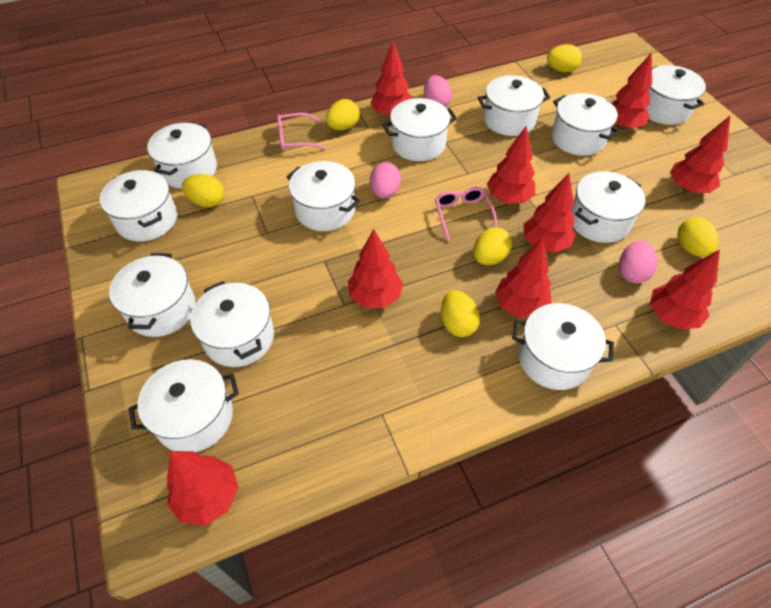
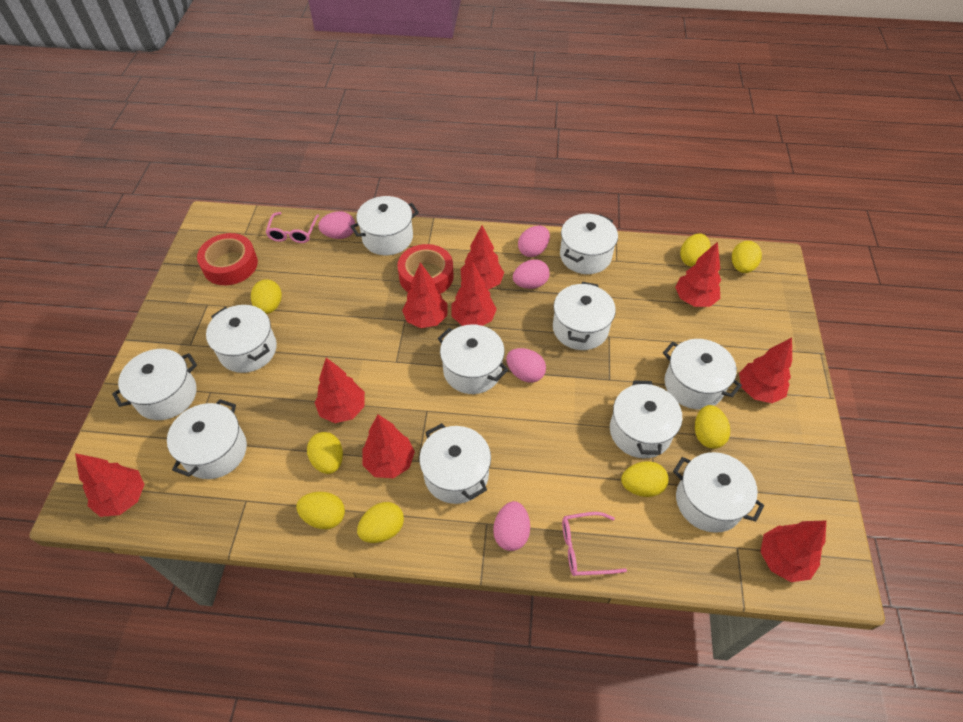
pink egg: [370,162,401,199] [424,75,452,106] [619,240,657,283] = 3 -> [318,211,355,239] [493,501,530,551] [506,348,546,383] [513,259,550,289] [518,226,550,257] = 5
red tape: none = 0 -> [197,233,258,285] [398,244,454,294] = 2
white pot: [100,170,177,242] [109,253,196,337] [129,359,239,452] [147,122,217,189] [190,281,274,367] [286,161,360,231] [383,98,457,161] [478,75,550,136] [512,303,614,390] [551,93,620,156] [571,171,645,243] [646,65,706,125] = 12 -> [112,349,197,420] [167,399,247,479] [206,305,277,373] [350,196,419,255] [419,423,491,504] [437,325,508,394] [553,282,616,350] [560,214,618,274] [610,380,682,458] [663,339,742,410] [673,452,764,533] = 11
yellow egg: [182,174,225,207] [326,99,360,130] [441,290,480,337] [473,227,512,265] [547,44,582,73] [677,217,719,257] = 6 -> [251,279,282,314] [296,492,345,529] [307,432,343,474] [357,502,404,543] [621,461,669,497] [680,233,711,267] [695,405,730,449] [732,241,762,273] = 8

